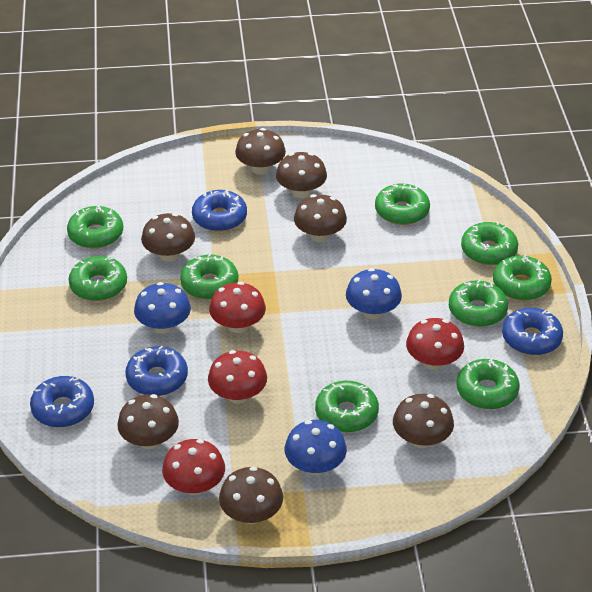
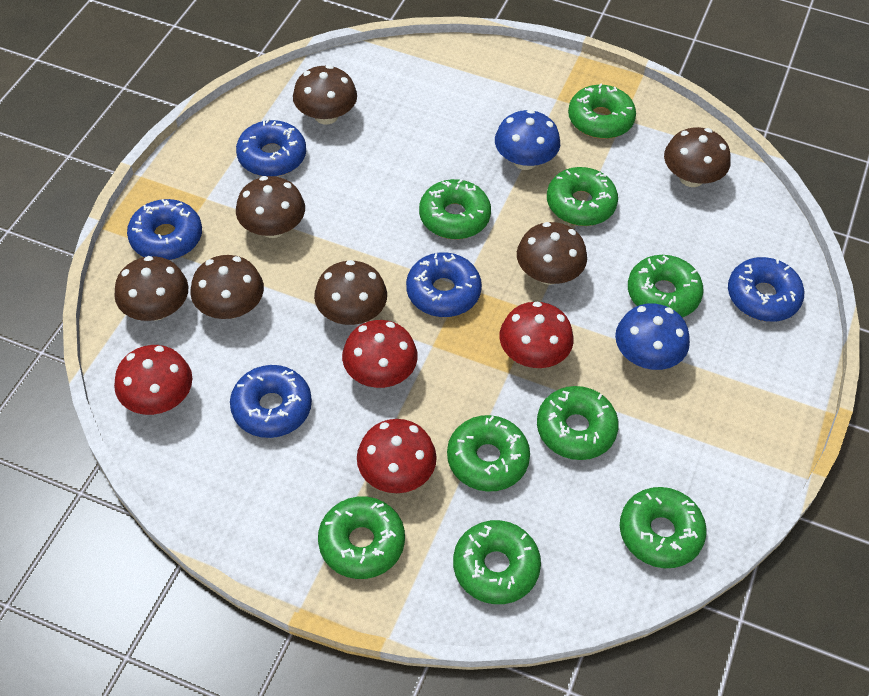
blue donut: [30,376,94,428] [125,346,188,396] [192,190,247,232] [502,308,563,355] = 4 -> [127,199,202,260] [230,365,312,438] [236,119,306,177] [406,252,482,317] [728,257,804,322] = 5
blue mushroom: [134,282,191,334] [285,420,347,475] [346,268,402,319] = 3 -> [495,109,560,170] [615,304,690,370] = 2

